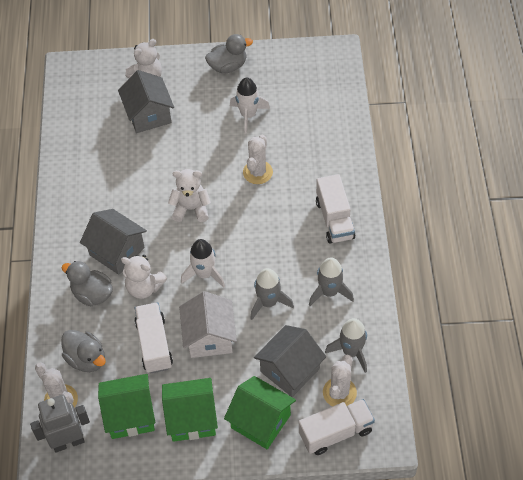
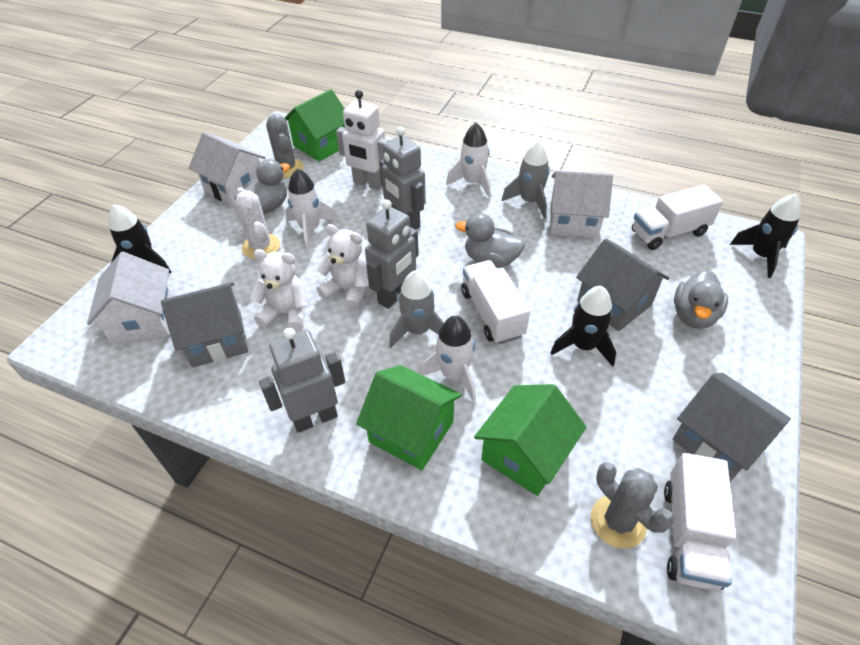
black rocket: none = 0 -> [109,204,171,274] [551,286,616,367] [730,194,801,278] = 3
grey cactus: none = 0 -> [266,114,303,178] [591,462,674,549] = 2
grey robot: [30,395,90,452] = 1 -> [259,328,345,433] [365,199,419,309] [379,127,426,230] = 3
grey rocket: [250,268,294,320] [309,257,354,306] [325,318,367,373] = 3 -> [389,270,444,348] [502,140,550,218] = 2
white cactus: [35,362,78,408] [243,135,273,184] [323,354,357,406] = 3 -> [235,187,280,259] = 1
white house: [179,291,237,358] = 1 -> [87,252,174,344] [189,132,266,207] [550,170,613,238] = 3
white robot: none = 0 -> [336,90,389,190] = 1
white rocket: [181,239,225,288] [230,77,270,134] = 2 -> [285,168,337,250] [418,316,476,402] [446,123,491,197] = 3
white teddy bear: [121,255,167,299] [125,39,162,78] [168,169,211,222] = 3 -> [250,249,308,332] [316,224,368,310] = 2

